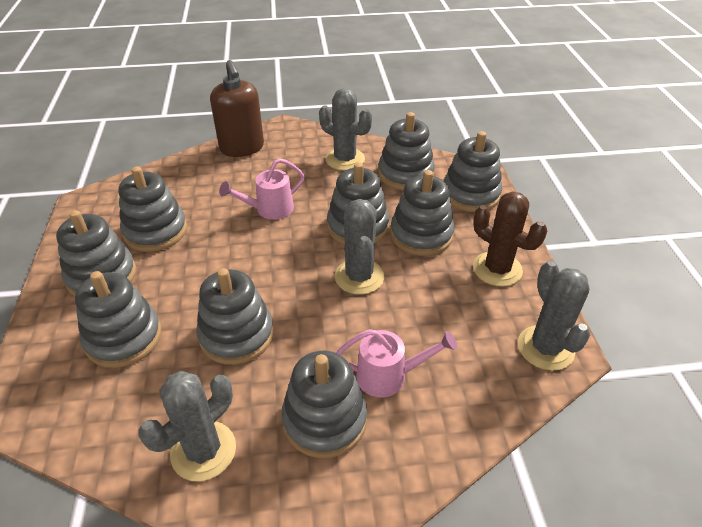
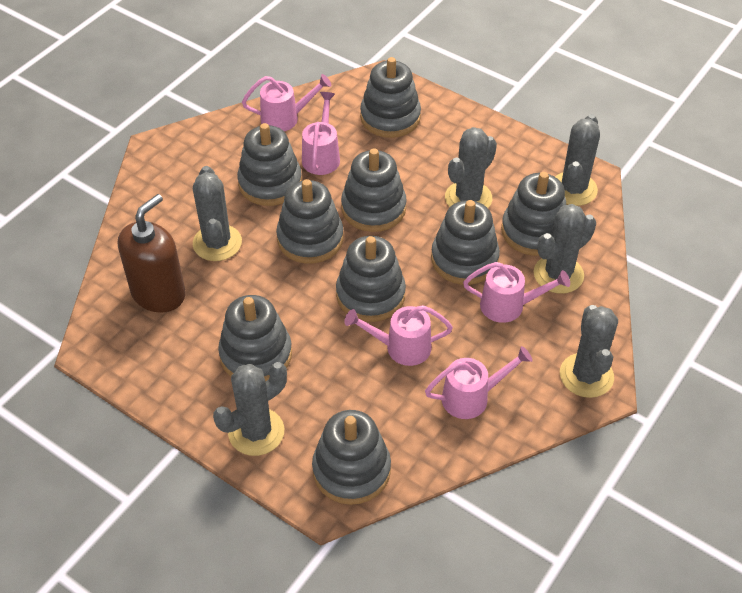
brown cactus: [473,191,547,287] = 1 -> none = 0
grey cactus: [138,371,236,481] [319,88,372,171] [335,199,384,295] [518,261,590,371] = 4 -> [193,166,242,261] [213,362,287,456] [445,127,497,208] [534,204,596,294] [555,114,600,206] [560,305,618,398] = 6
pink watering can: [219,158,305,220] [336,329,457,398] = 2 -> [242,74,331,131] [302,92,340,175] [344,305,453,366] [425,346,533,419] [463,262,570,323] = 5

